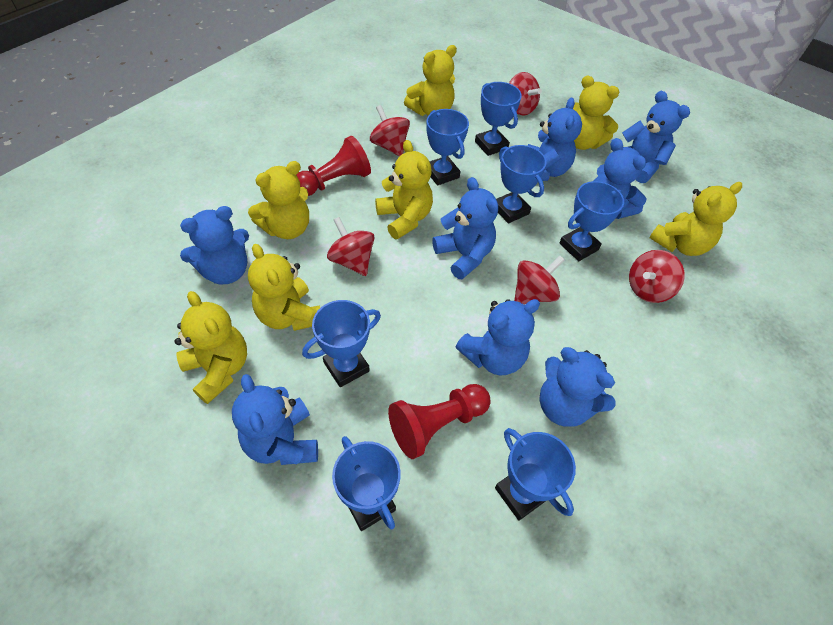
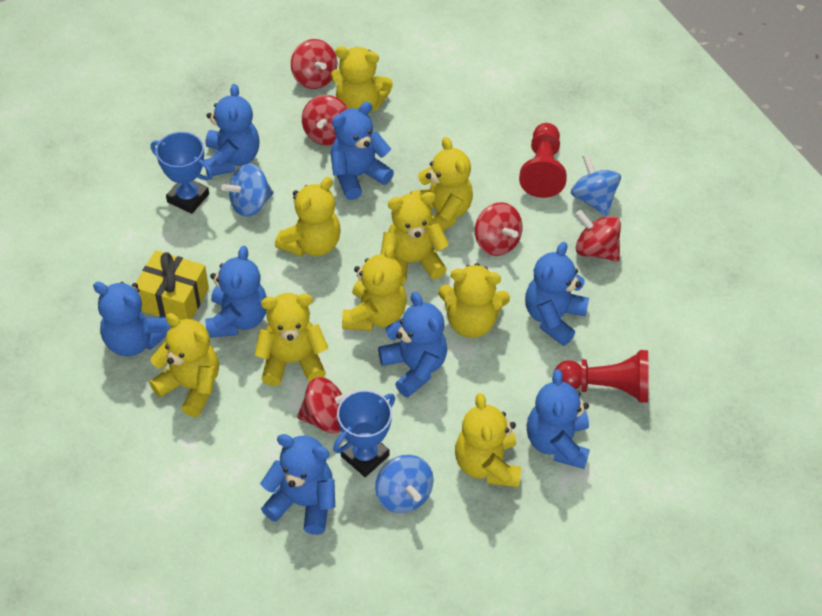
blue spinning top: none = 0 -> [221,164,274,217] [375,455,434,513] [571,154,621,216] = 3
blue trophy: [302,300,381,387] [332,436,401,531] [426,109,469,185] [475,82,522,156] [495,428,576,521] [496,145,547,223] [559,181,624,261] = 7 -> [151,132,213,214] [333,390,395,477] = 2
yellow gift: none = 0 -> [136,250,209,320] = 1
yellow teddy bear: [175,291,247,404] [248,161,309,239] [248,244,320,331] [375,140,433,239] [404,45,457,116] [573,76,619,150] [649,182,742,256] = 7 -> [149,313,219,417] [254,293,328,386] [275,177,341,257] [331,46,393,115] [342,244,407,331] [381,192,449,284] [410,137,473,231] [438,263,510,338] [455,393,521,487] = 9

